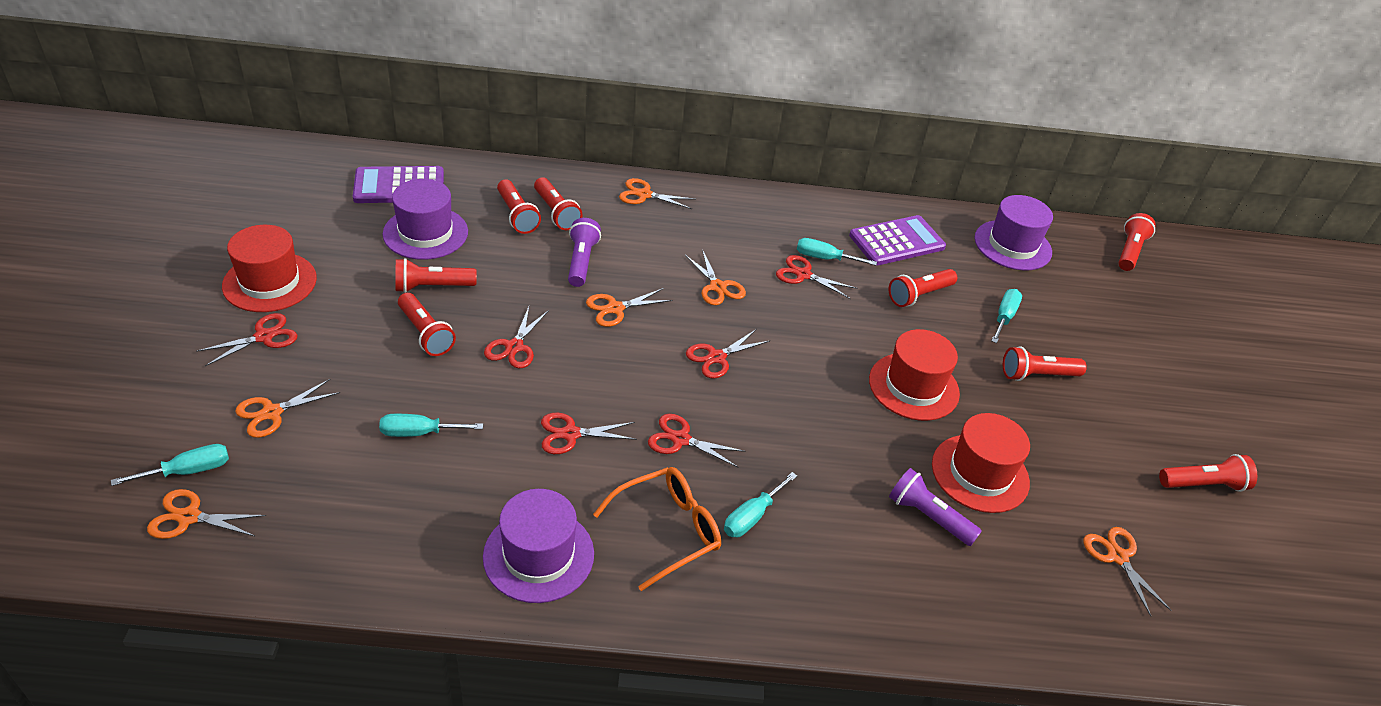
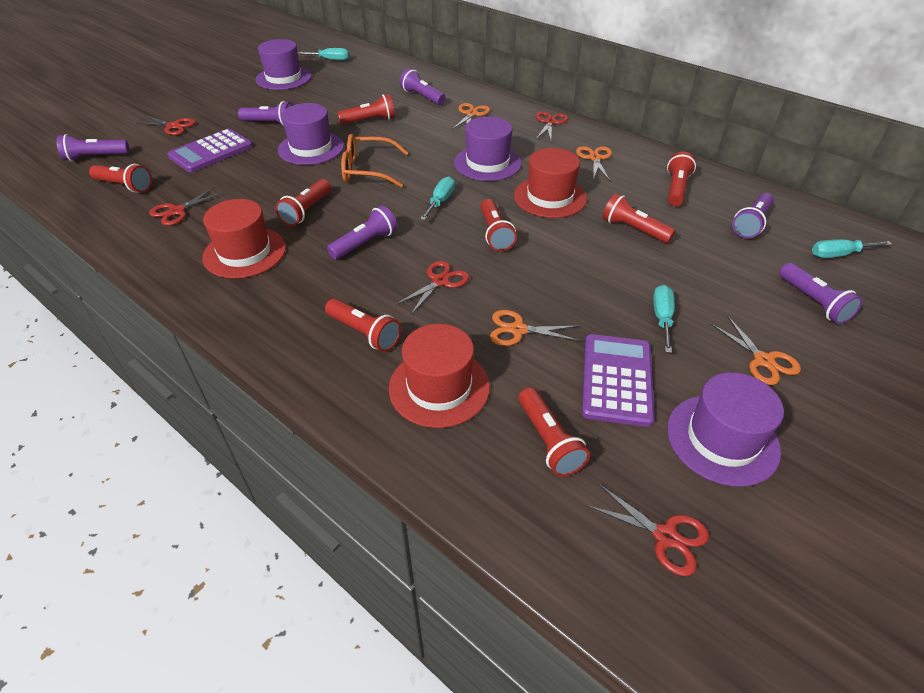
orange scissors: [147,489,266,539] [235,379,340,438] [586,288,672,327] [619,178,696,209] [685,249,746,305] [1083,527,1172,616] = 6 -> [452,103,490,130] [490,310,580,346] [576,146,612,181] [710,316,801,385] = 4
purple flashlight: [568,218,601,287] [889,468,982,546] = 2 -> [56,134,129,162] [238,101,293,126] [327,205,397,259] [400,68,446,105] [732,193,774,238] [779,263,863,324] = 6
purple hat: [383,179,468,260] [483,489,594,603] [975,195,1053,270] = 3 -> [256,39,312,90] [278,103,344,165] [454,117,522,181] [667,372,784,487] = 4
red scissors: [196,313,298,366] [484,307,549,369] [541,413,637,454] [648,414,746,467] [686,329,770,379] [776,255,858,299] = 6 -> [135,115,196,135] [149,187,224,226] [395,261,470,315] [536,111,568,140] [586,484,709,576] = 5
turquoise screwdriver: [111,444,229,486] [379,414,483,437] [724,472,797,537] [797,238,877,266] [991,289,1022,343] = 5 -> [298,48,349,61] [420,176,455,221] [653,285,675,353] [812,239,892,258] = 4

